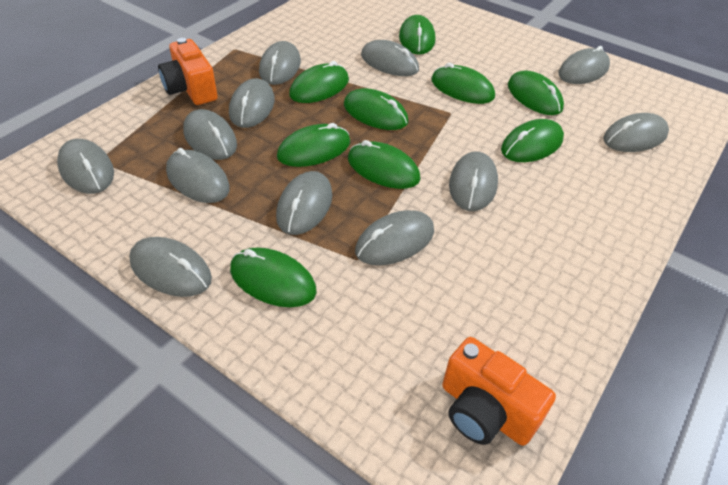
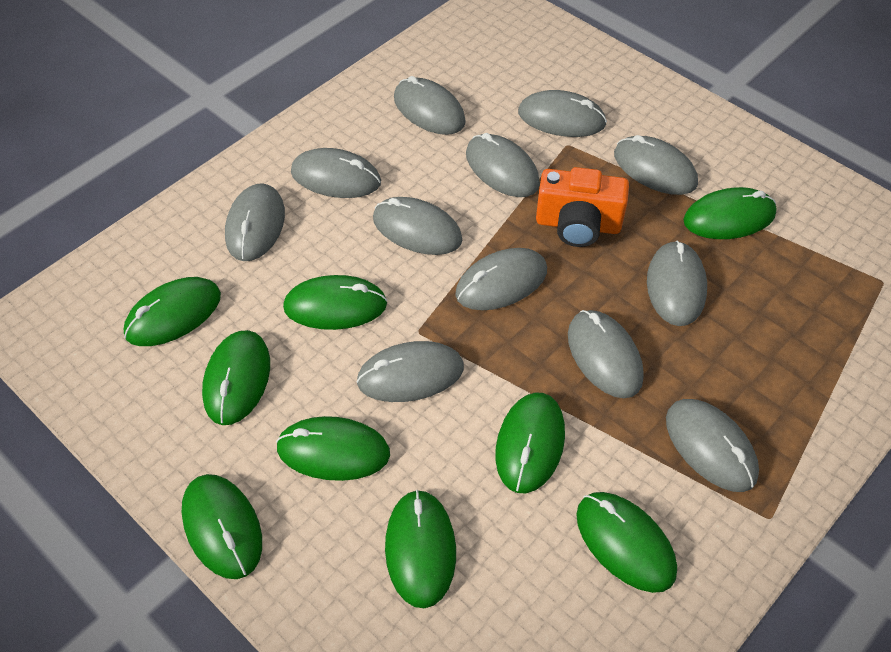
orange camera: [158,38,218,105] [442,337,556,446] = 2 -> [536,167,629,247] = 1

